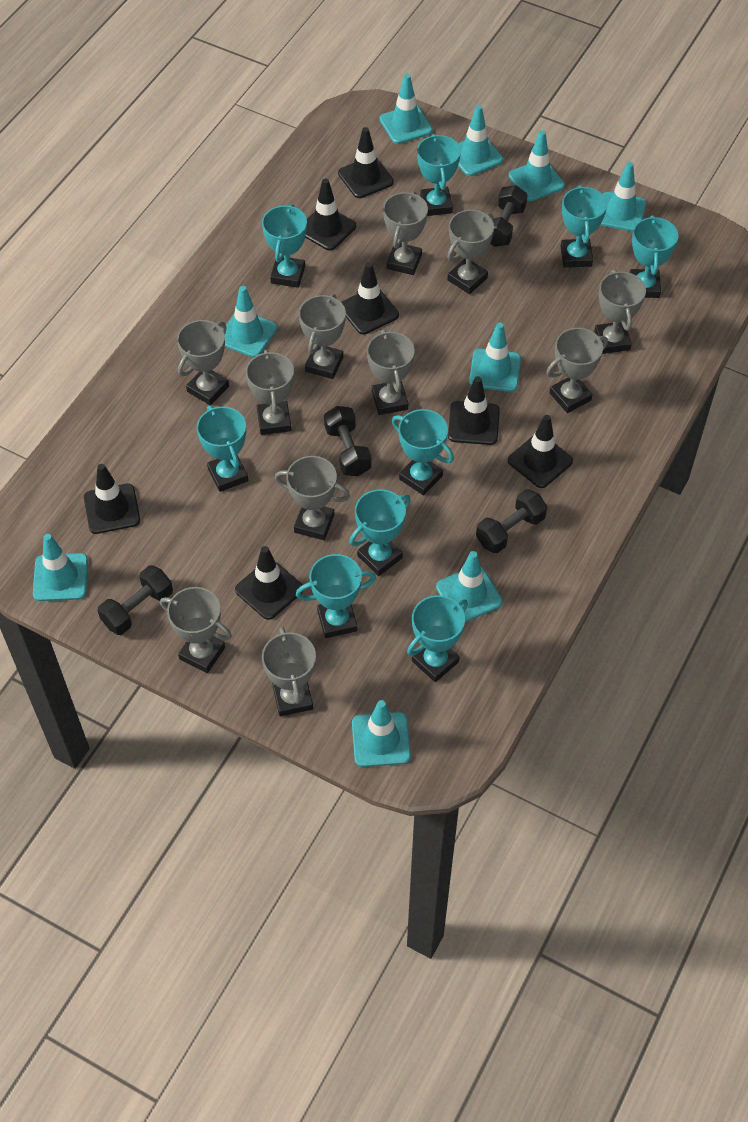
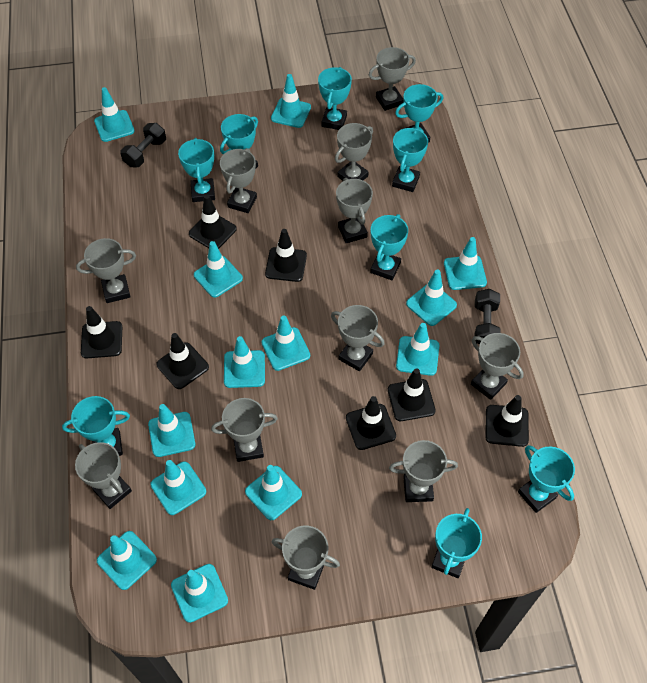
black dumbbell: [97,565,173,635] [324,406,371,476] [476,489,547,553] [490,185,528,247] = 4 -> [120,123,166,167] [474,289,500,345] = 2
turquoise traffic cone: [33,534,88,601] [224,286,277,358] [352,700,411,767] [379,74,433,144] [436,551,503,622] [458,105,503,176] [469,323,521,392] [509,130,565,201] [600,162,646,232] = 9 -> [94,87,135,142] [97,531,157,590] [148,404,195,457] [150,460,206,515] [171,564,228,623] [194,241,243,298] [224,336,265,388] [245,465,302,520] [262,315,310,371] [271,74,311,128] [396,323,439,376] [406,269,457,326] [444,237,487,290] = 13

